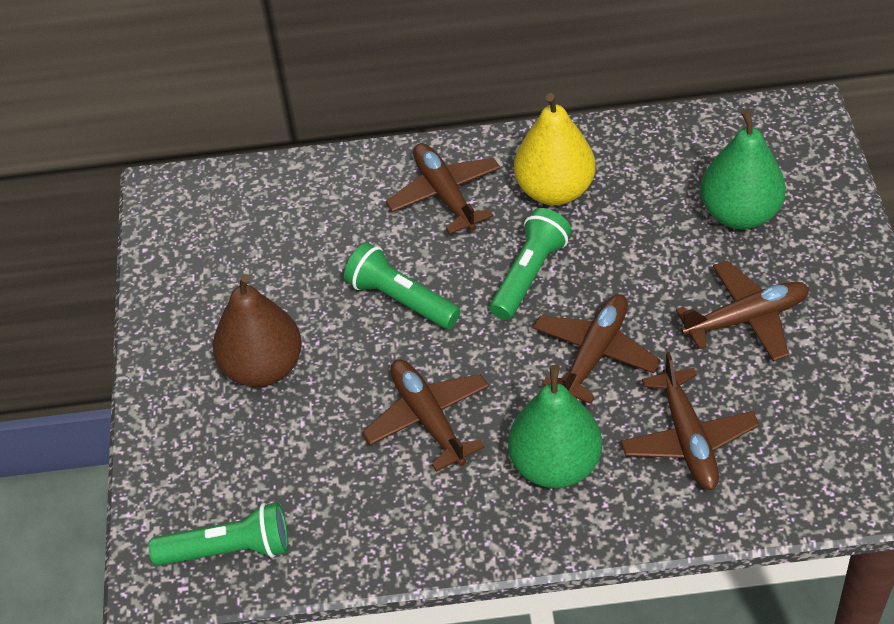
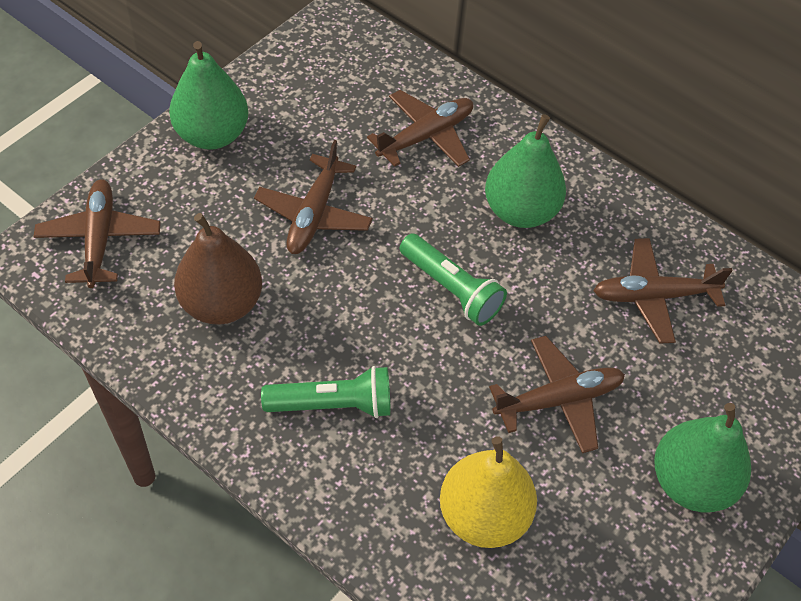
green flashlight: [149,503,288,566] [344,243,460,329] [490,208,572,320] = 3 -> [261,366,391,418] [400,233,507,326] = 2
green pear: [508,365,602,488] [700,109,786,229] = 2 -> [169,41,248,150] [485,114,566,228] [654,403,751,512] = 3

